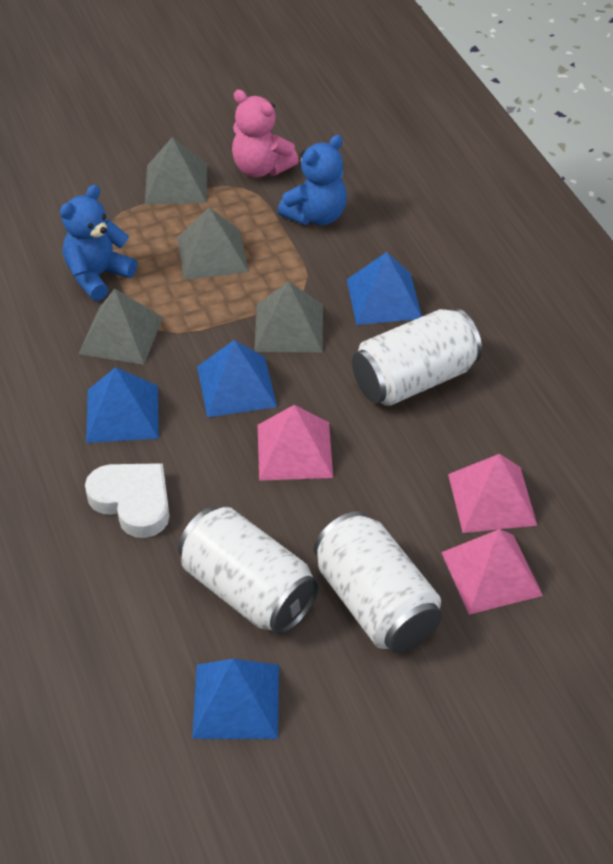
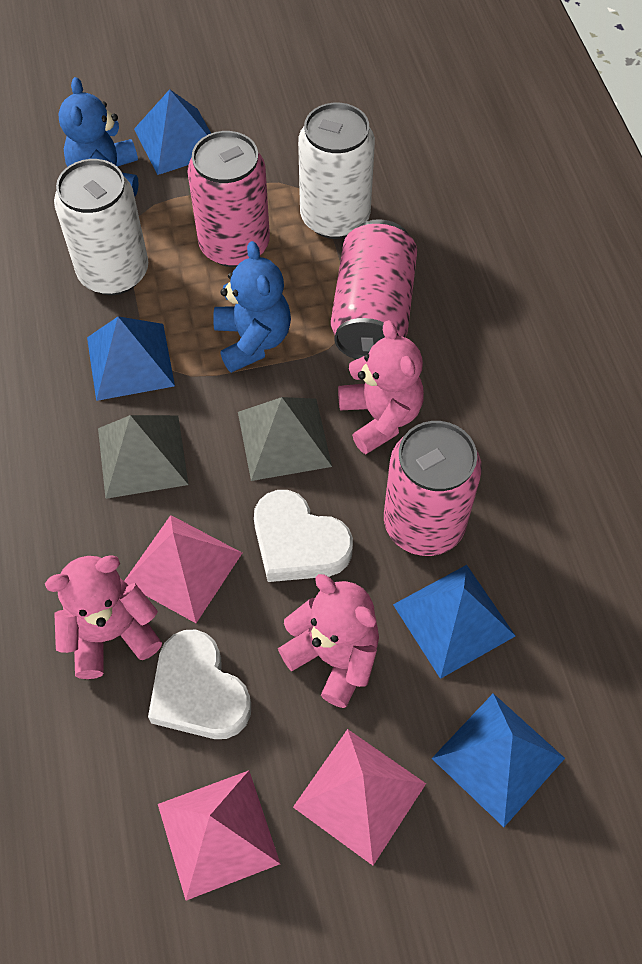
grey pyramid: [79,289,163,365] [145,137,207,205] [177,207,249,280] [254,281,323,352] = 4 -> [98,415,189,499] [238,397,332,481] = 2
pink can: none = 0 -> [187,131,270,267] [331,219,417,359] [384,421,482,556] = 3
pink teddy bear: [232,89,299,177] = 1 -> [45,555,162,679] [278,574,379,708] [338,320,424,454] = 3
white can: [178,507,319,635] [314,511,442,653] [352,308,482,406] = 3 -> [54,159,148,295] [298,103,375,239] = 2
white heart: [85,463,169,538] = 1 -> [148,630,251,739] [254,490,353,582] = 2

